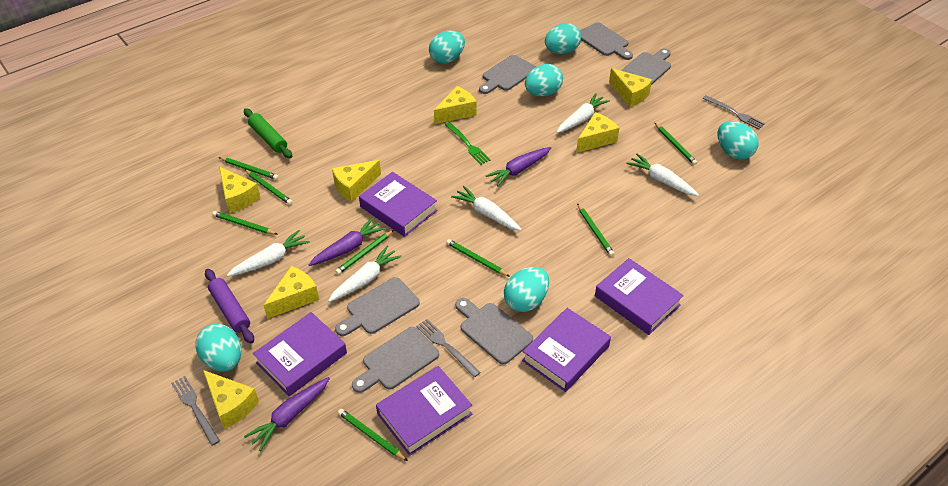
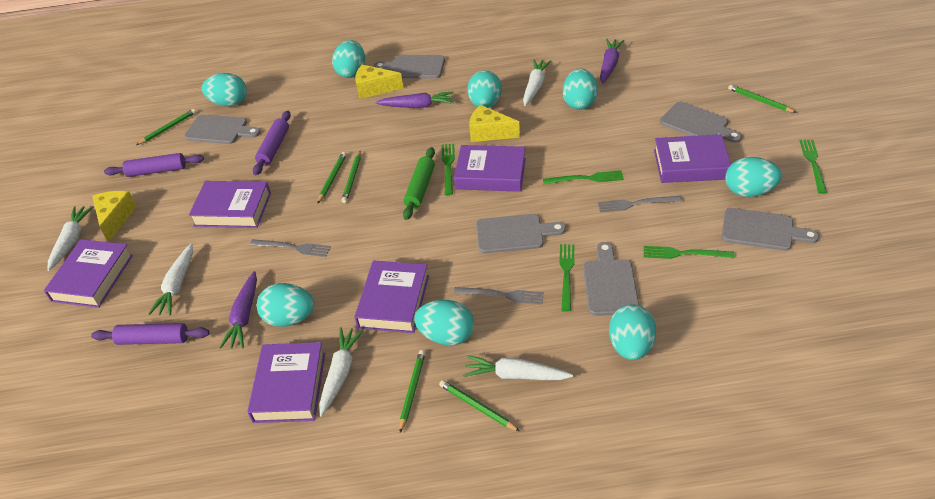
green fork: [445,122,490,165] = 1 -> [442,144,455,196] [543,170,624,184] [560,244,574,312] [644,246,735,259] [800,140,827,194] = 5
green pencil: [212,211,277,234] [219,157,279,180] [244,169,293,205] [335,230,394,275] [338,408,408,461] [446,239,510,277] [577,203,615,256] [655,123,697,165] = 8 -> [136,109,196,145] [318,152,347,203] [341,151,361,203] [399,350,425,433] [439,380,520,432] [728,85,797,113] = 6
purple book: [253,312,347,396] [359,172,437,237] [376,366,472,456] [522,308,611,392] [595,258,684,335] = 5 -> [44,239,133,308] [189,181,271,228] [247,342,325,423] [354,260,429,333] [454,145,526,192] [654,134,731,183] = 6
purple rolling pin: [205,269,254,344] = 1 -> [91,323,210,345] [104,153,204,177] [253,111,291,175] = 3
turquoise egg: [195,324,241,372] [429,31,465,64] [504,267,549,312] [525,64,563,96] [545,23,581,54] [718,121,759,160] = 6 -> [202,73,247,106] [257,283,314,327] [332,40,365,78] [414,300,474,346] [467,70,502,108] [563,69,598,110] [609,304,656,360] [725,157,782,197] = 8
yellow cheese: [203,370,259,429] [219,167,261,213] [263,266,319,319] [332,160,381,202] [434,86,477,124] [576,112,619,153] [609,68,652,107] = 7 -> [92,191,137,242] [355,65,404,99] [469,105,520,142] = 3

